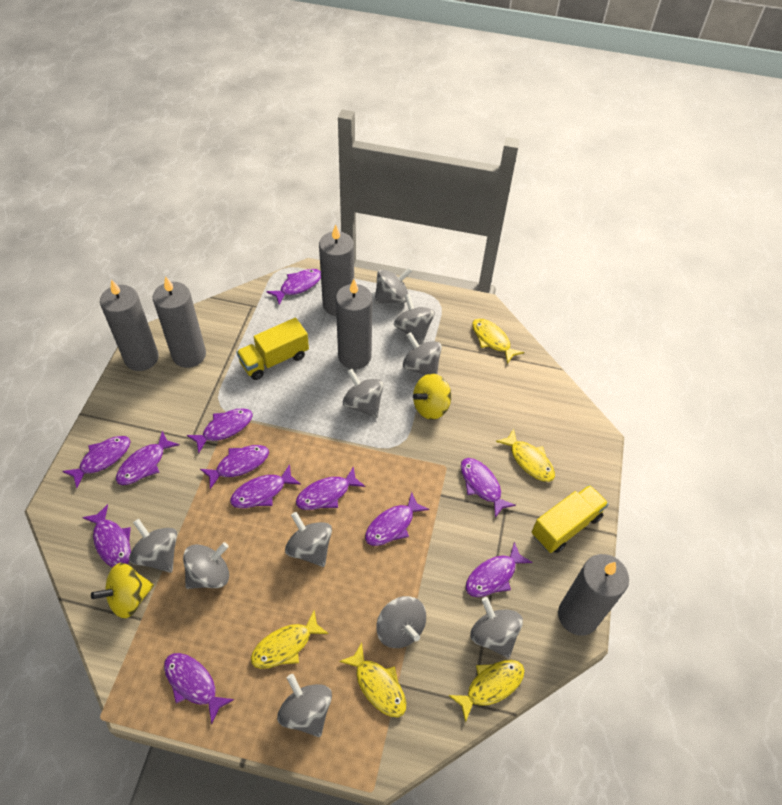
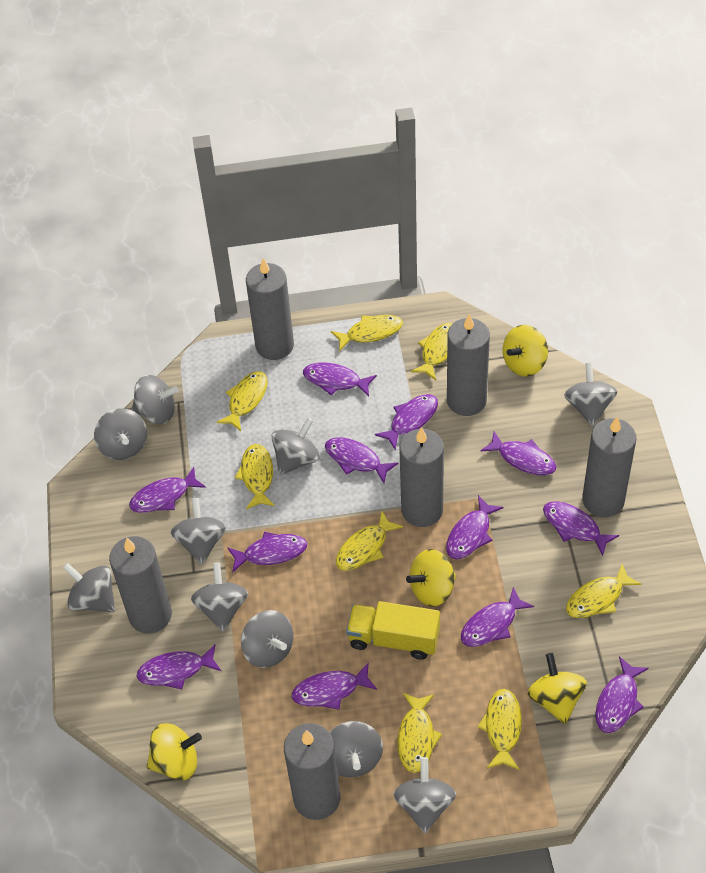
grey candle: [100,279,159,371] [153,276,206,368] [319,224,354,316] [336,279,372,369] [558,554,629,636] = 5 -> [109,536,172,634] [246,258,294,360] [284,723,340,820] [399,427,444,527] [447,314,490,416] [582,417,636,517] = 6
yellow fish: [251,611,329,669] [339,643,406,717] [448,660,525,723] [472,318,524,364] [496,428,555,482] = 5 -> [217,371,267,431] [235,444,275,509] [331,315,403,351] [336,511,403,571] [398,693,442,773] [411,323,453,380] [478,689,522,770] [566,564,641,618] = 8
yellow spinning top: [91,563,154,618] [413,373,451,420] = 2 -> [147,723,202,781] [406,549,456,607] [503,325,548,377] [527,653,587,724] = 4
yellow truck: [236,318,309,380] [532,485,609,553] = 2 -> [346,601,440,660] = 1

